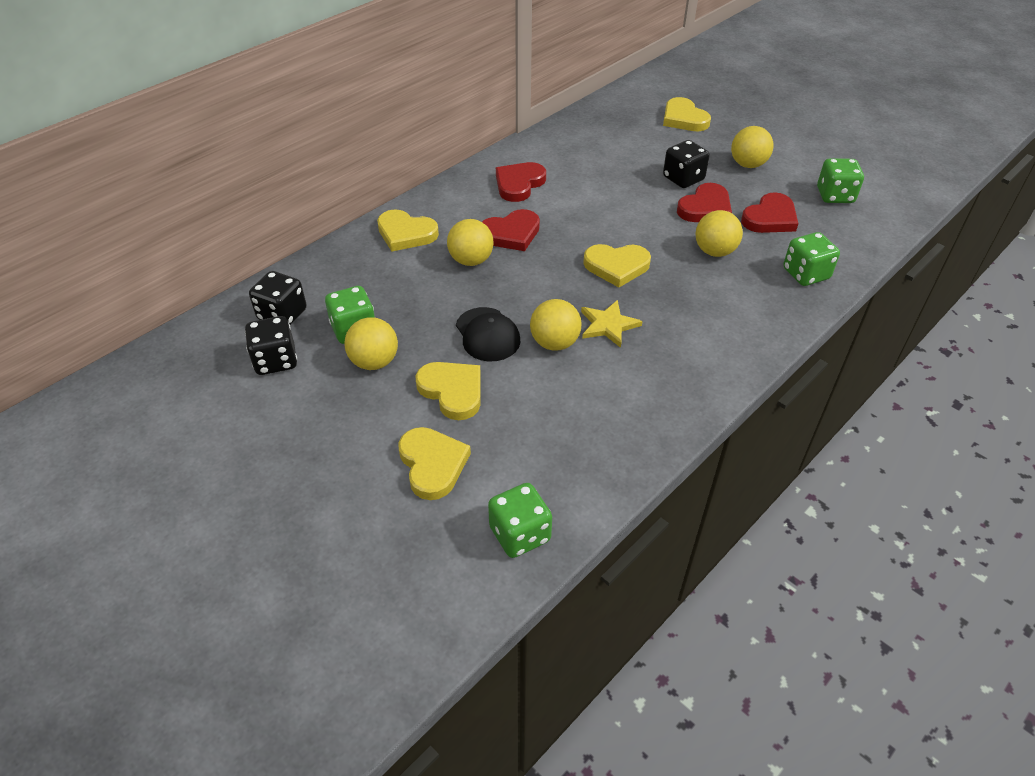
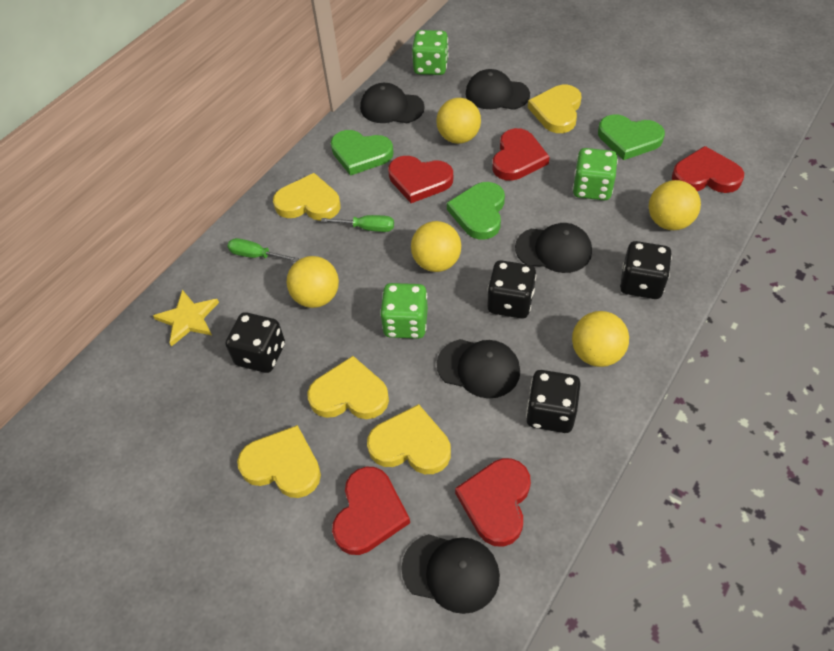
black cap: [456,307,521,362] = 1 -> [360,83,425,123] [401,534,500,614] [437,339,520,398] [465,69,530,110] [515,223,592,273] = 5
black dice: [245,316,297,375] [249,271,307,325] [663,140,710,188] = 3 -> [226,312,285,373] [487,260,536,319] [526,370,580,433] [620,241,672,299] = 4
green dice: [325,286,375,344] [488,483,552,558] [783,232,840,286] [817,158,864,203] = 4 -> [380,283,428,339] [412,30,449,75] [573,148,618,200] = 3
green heart: none = 0 -> [331,130,394,176] [447,182,505,240] [598,114,665,160] = 3
green screwdriver: none = 0 -> [227,238,299,262] [321,215,394,232] = 2
red heart: [482,209,540,251] [496,162,546,202] [677,183,732,222] [741,192,798,233] = 4 -> [332,467,410,555] [388,156,453,203] [455,458,531,547] [492,128,550,181] [672,146,744,193] = 5

